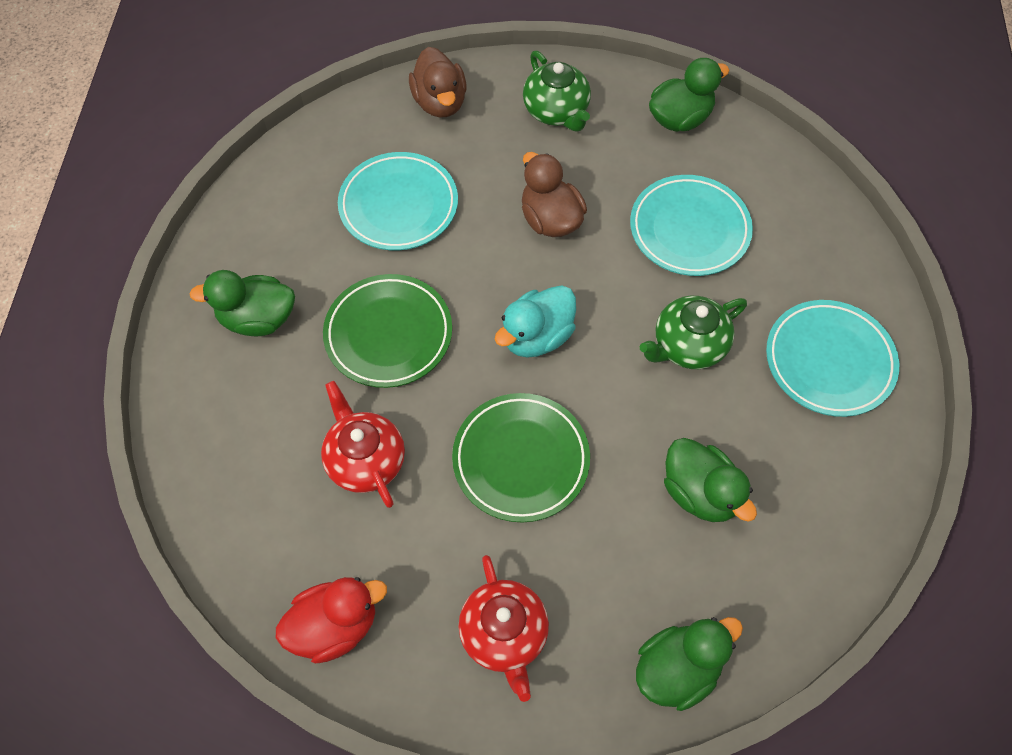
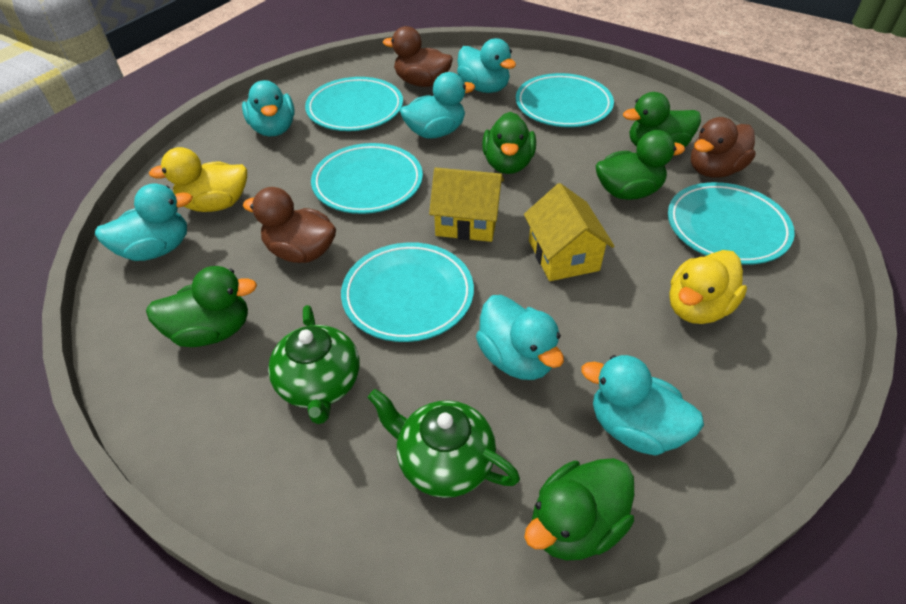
brown duck: [409,47,467,118] [522,152,587,237] = 2 -> [243,187,336,263] [383,26,453,87] [691,117,756,178] = 3
green duck: [189,270,295,336] [636,617,743,711] [649,58,729,132] [664,438,757,522] = 4 -> [146,266,257,347] [482,112,536,174] [524,458,634,561] [595,130,685,200] [623,92,701,147] = 5
green plate: [323,274,452,388] [452,393,590,522] = 2 -> none = 0
red duck: [276,577,387,663] = 1 -> none = 0
red teapot: [321,381,405,508] [459,555,549,702] = 2 -> none = 0
turquoise duck: [495,285,576,358] = 1 -> [95,183,193,261] [242,80,295,136] [400,72,475,139] [457,38,516,93] [476,295,564,380] [581,355,704,456] = 6
turquoise plate: [338,152,458,251] [630,175,753,276] [766,300,899,417] = 3 -> [305,77,403,131] [311,143,423,214] [341,242,474,342] [516,73,614,127] [668,182,795,265] = 5
yellow duck: none = 0 -> [149,147,247,212] [670,250,747,324] = 2
yellow house: none = 0 -> [429,168,504,242] [524,183,615,281] = 2

